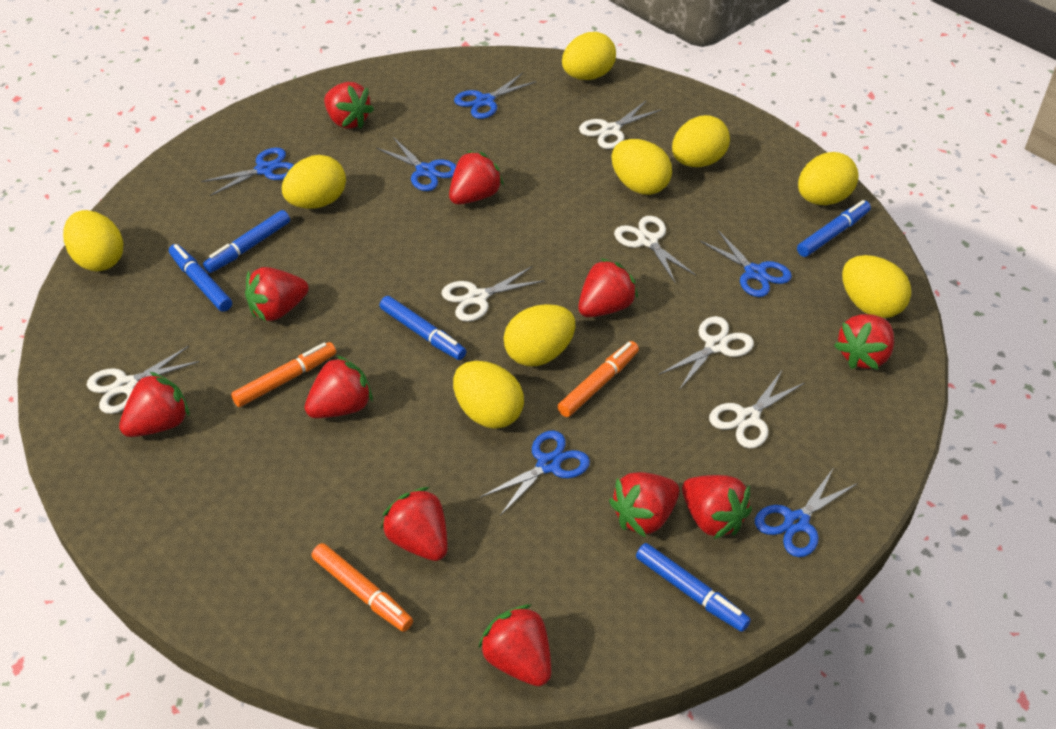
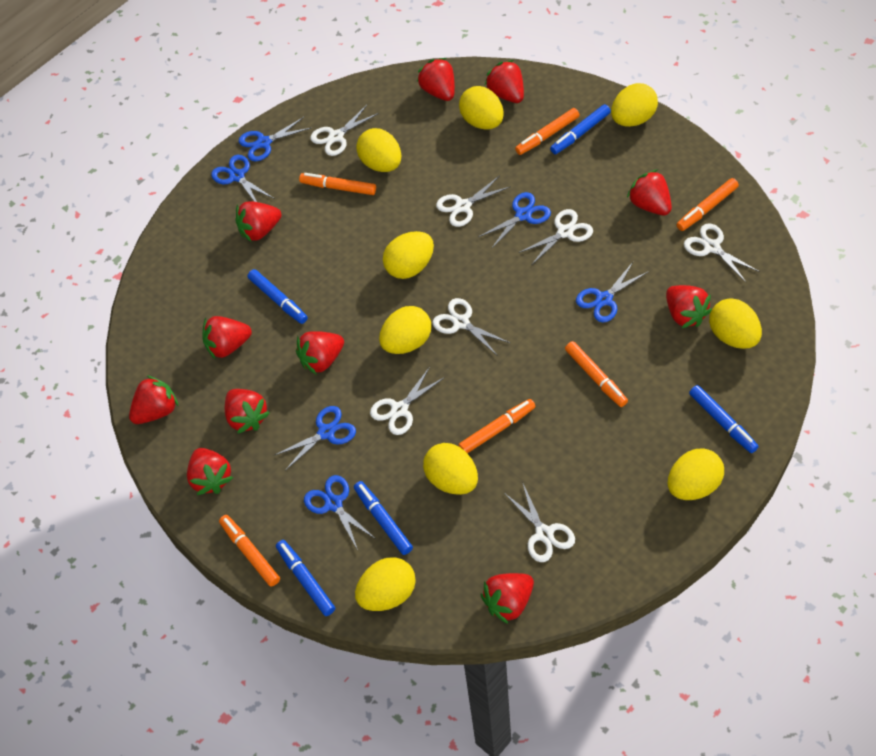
orange marker: [231,342,336,407] [311,543,413,632] [557,341,639,417] = 3 -> [219,515,280,587] [299,173,376,195] [459,399,536,454] [515,108,580,155] [565,341,628,407] [677,178,739,231] = 6
white scissors: [87,346,200,414] [442,266,544,322] [579,101,662,149] [614,216,696,284] [659,316,754,390] [709,369,804,448] = 6 -> [310,105,379,156] [370,367,445,435] [432,298,510,356] [436,176,511,227] [504,482,575,562] [519,209,593,264] [684,223,760,282] = 7

